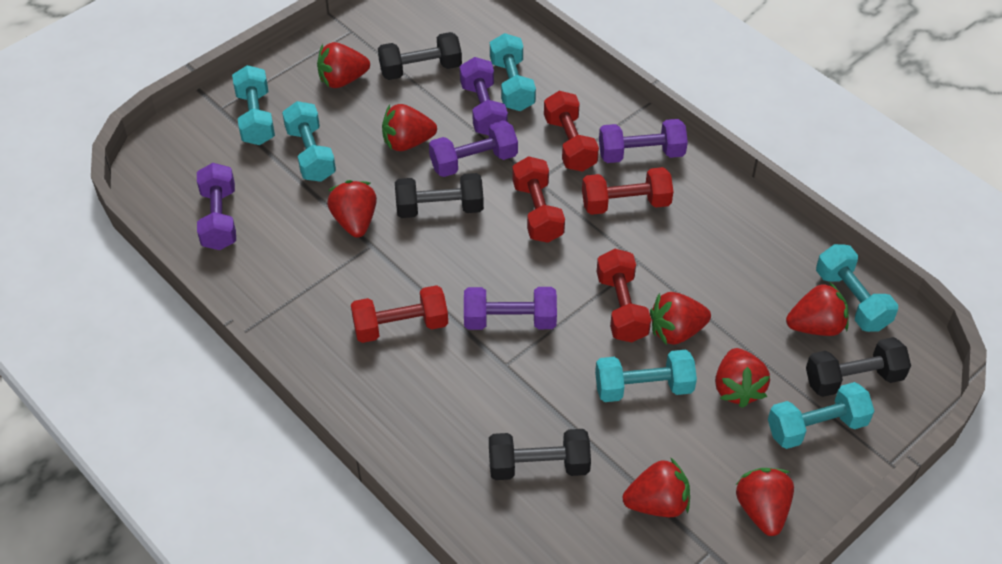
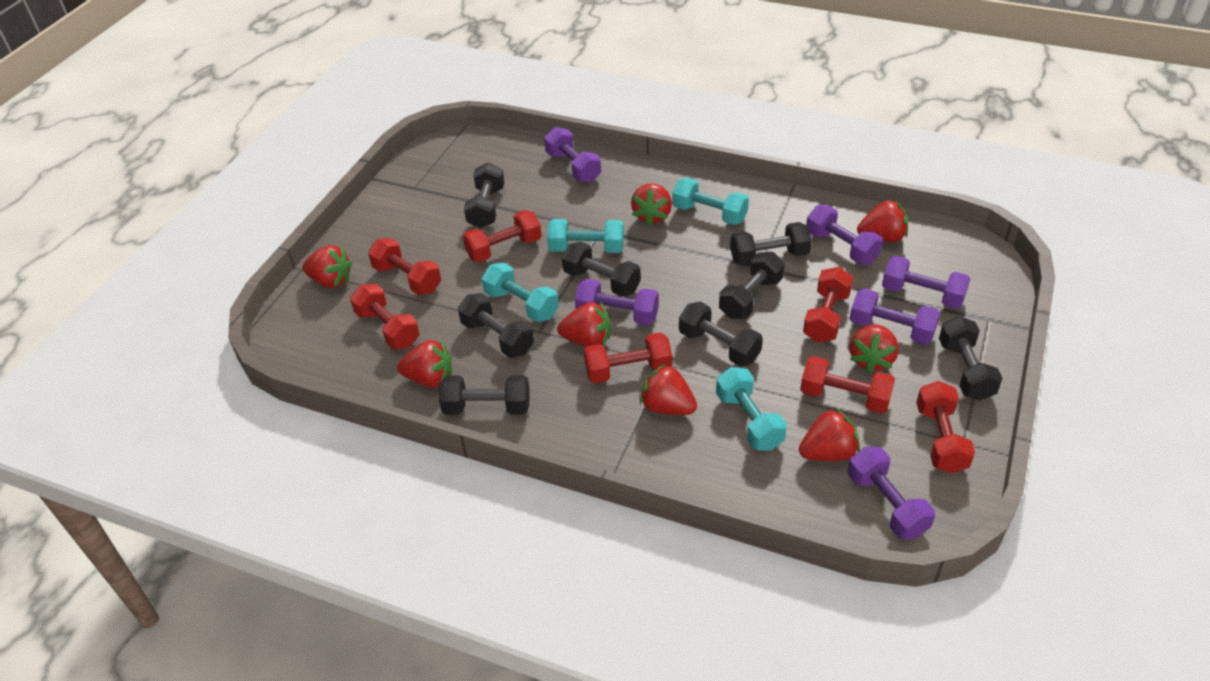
black dumbbell: [378,32,462,80] [395,173,484,218] [489,429,591,480] [806,337,911,397] = 4 -> [439,375,530,415] [458,293,534,358] [464,162,504,228] [562,242,641,297] [679,302,763,367] [719,252,785,319] [730,222,812,266] [939,316,1003,401] = 8
purple dumbbell: [197,163,236,250] [429,120,518,177] [460,57,508,135] [464,287,557,330] [599,119,688,163] = 5 -> [544,127,601,183] [575,279,659,325] [806,205,883,264] [848,447,935,540] [850,288,940,345] [882,256,971,309] = 6
red dumbbell: [351,285,448,343] [512,156,565,243] [544,91,599,172] [582,167,674,215] [597,249,651,342] = 5 -> [350,284,420,349] [368,238,441,295] [463,210,542,262] [584,332,672,383] [800,356,895,413] [803,267,853,342] [916,381,975,474] = 7
turquoise dumbbell: [232,65,275,145] [282,101,336,182] [490,33,536,111] [595,350,697,402] [768,382,874,449] [816,244,898,332] = 6 -> [482,263,559,322] [547,219,624,253] [672,178,749,225] [716,367,787,451] = 4

